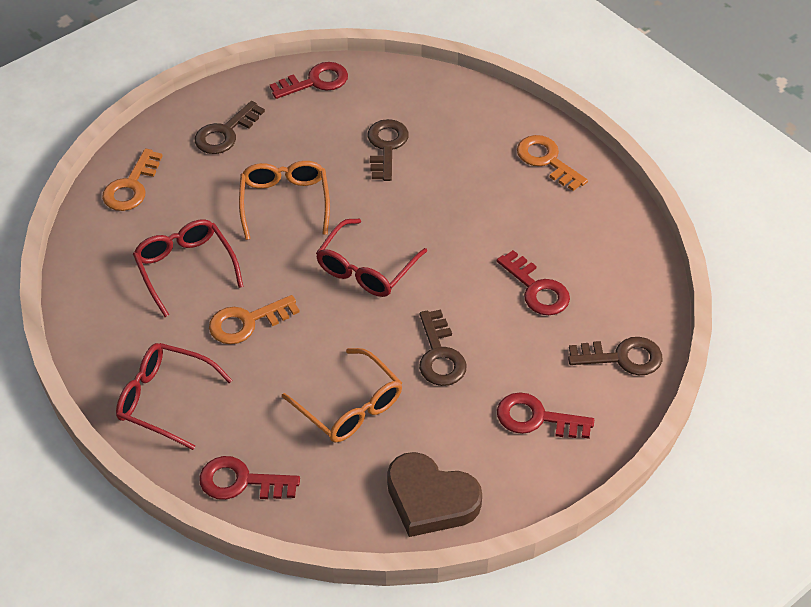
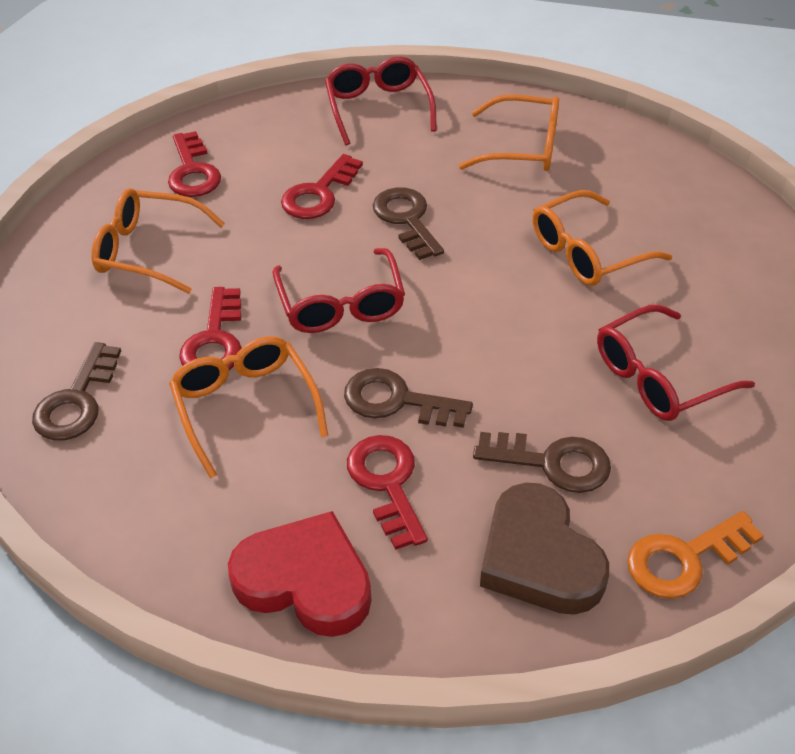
orange glasses: [239,161,330,240] [282,348,402,442] = 2 -> [91,188,225,294] [169,336,328,479] [459,94,559,171] [532,190,672,286] = 4
orange key: [102,148,162,211] [209,295,300,344] [517,135,588,191] = 3 -> [627,511,764,599] = 1
red heart: none = 0 -> [228,511,372,637] = 1

